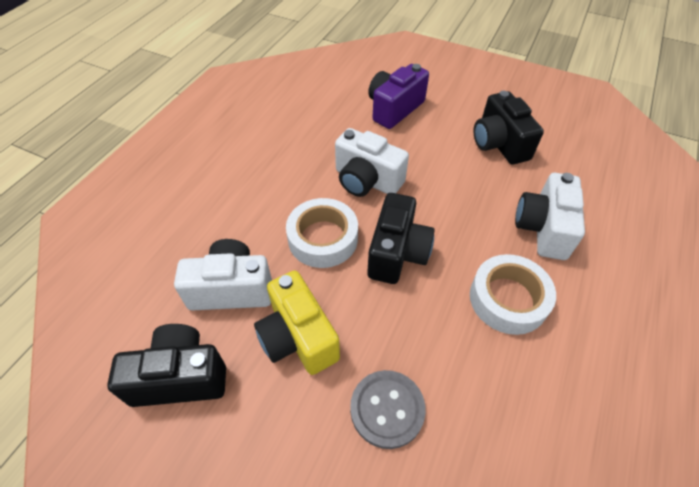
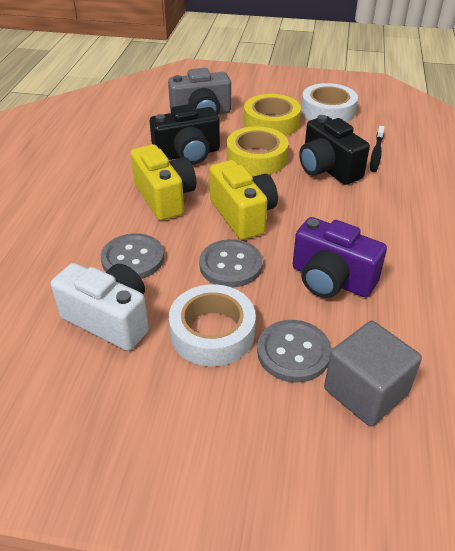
black camera: [107,324,226,407] [367,193,435,284] [474,91,544,165] = 3 -> [150,104,220,165] [299,115,370,185] = 2
black toothbrush: none = 0 -> [370,126,385,172] = 1
grey button: [350,370,426,449] = 1 -> [101,233,164,279] [199,239,263,288] [257,320,331,383] = 3
grey camera: none = 0 -> [168,68,231,115] = 1
grey cube: none = 0 -> [324,321,422,426] = 1
white camera: [174,239,272,311] [335,128,409,197] [515,173,585,260] = 3 -> [51,263,149,351] = 1
yellow camera: [254,270,340,375] = 1 -> [131,144,196,221] [209,160,278,240] = 2
yellow tape: none = 0 -> [227,126,289,176] [244,94,301,136] = 2

